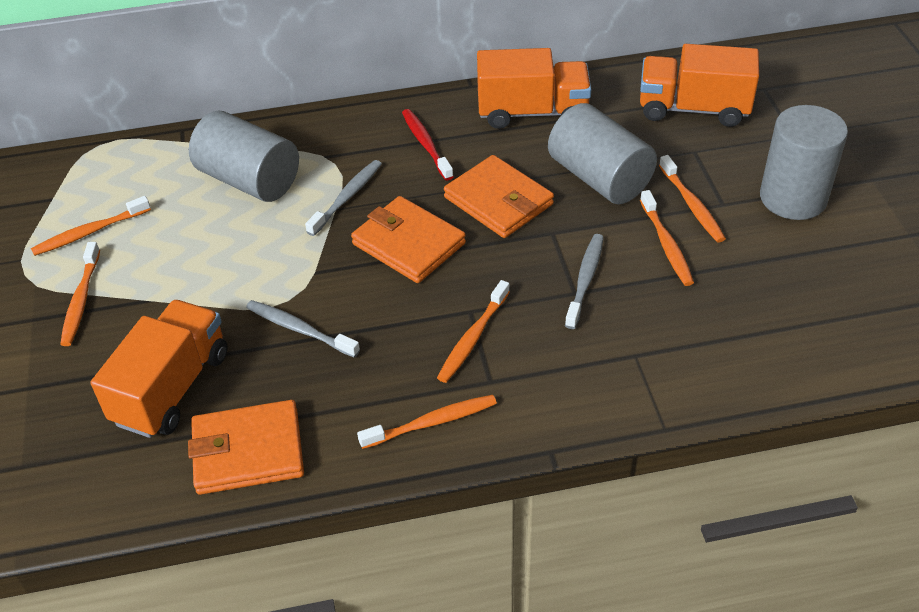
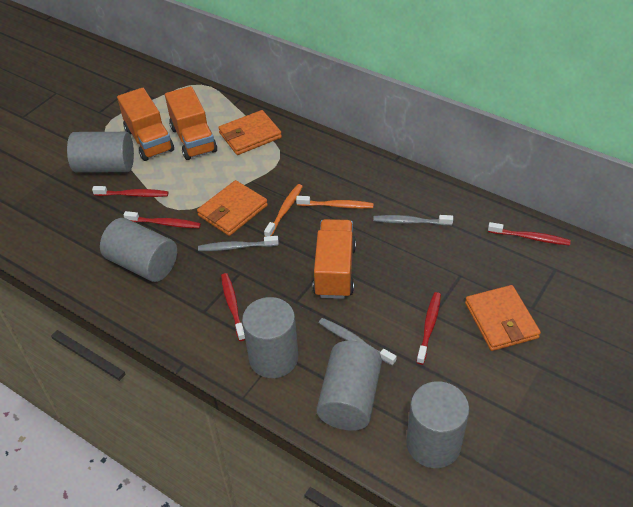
grey cylinder: [189,111,299,202] [548,103,657,205] [760,105,848,220] = 3 -> [67,132,134,172] [100,218,177,282] [242,297,298,378] [317,341,382,431] [406,381,469,468] = 5
orange toothbrush: [31,196,151,256] [60,242,100,346] [357,395,497,449] [437,280,510,383] [640,190,694,286] [659,155,726,243] = 6 -> [264,184,303,236] [296,196,374,209] = 2
red toothbrush: [402,109,454,181] = 1 -> [92,186,168,197] [124,211,201,228] [221,273,245,341] [416,292,441,365] [488,222,571,245] = 5

